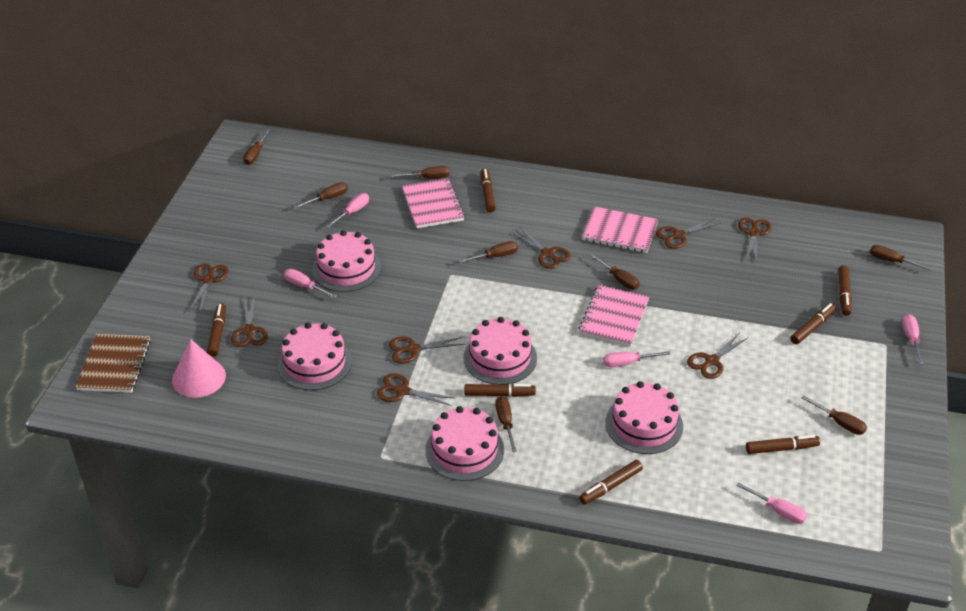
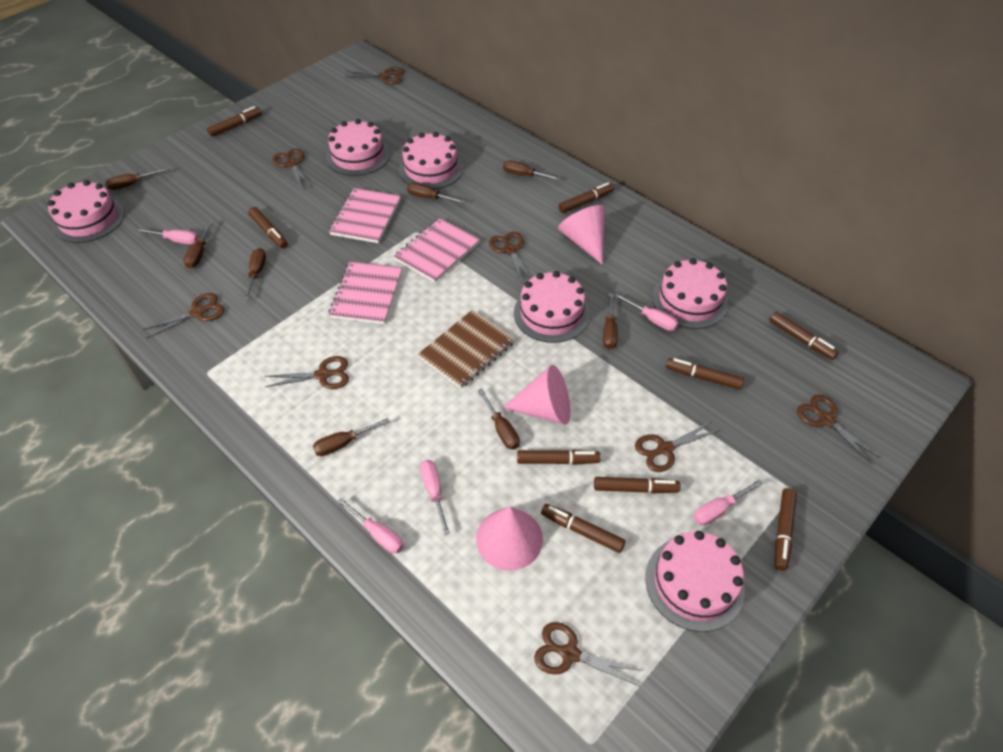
brown marker: [207,303,226,357] [464,384,536,397] [481,169,496,212] [579,460,643,505] [746,435,820,454] [790,303,836,344] [838,265,852,316] = 7 -> [207,106,262,137] [248,207,288,249] [517,450,601,465] [541,504,626,553] [559,182,614,213] [594,477,681,494] [666,358,744,390] [769,312,839,360] [775,488,797,571] = 9
pink cake: [278,323,352,390] [312,230,381,292] [425,406,504,481] [463,317,537,384] [606,381,683,454] = 5 -> [48,180,124,243] [326,119,390,176] [399,132,463,189] [514,271,590,343] [645,531,745,632] [652,258,728,329] = 6
pink cone: [172,339,226,398] = 1 -> [476,506,543,571] [502,365,570,425] [558,205,605,265] = 3

